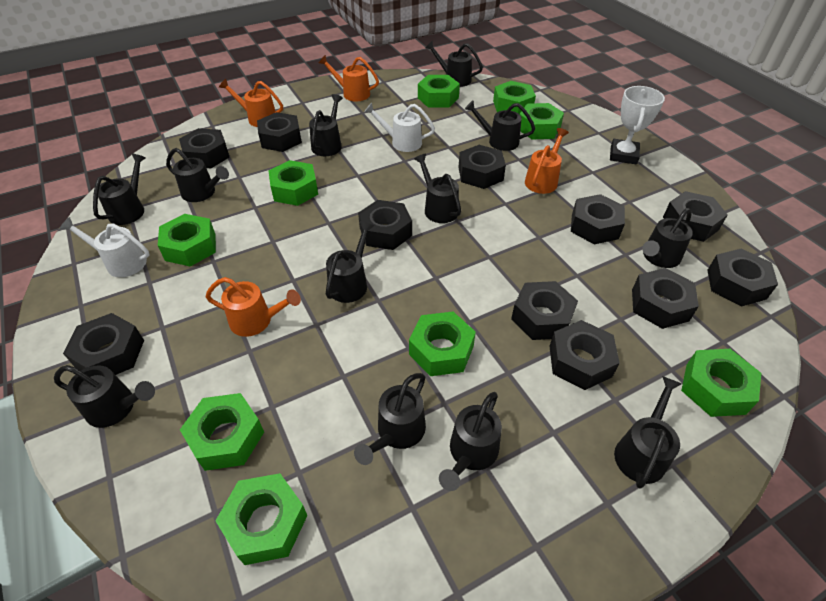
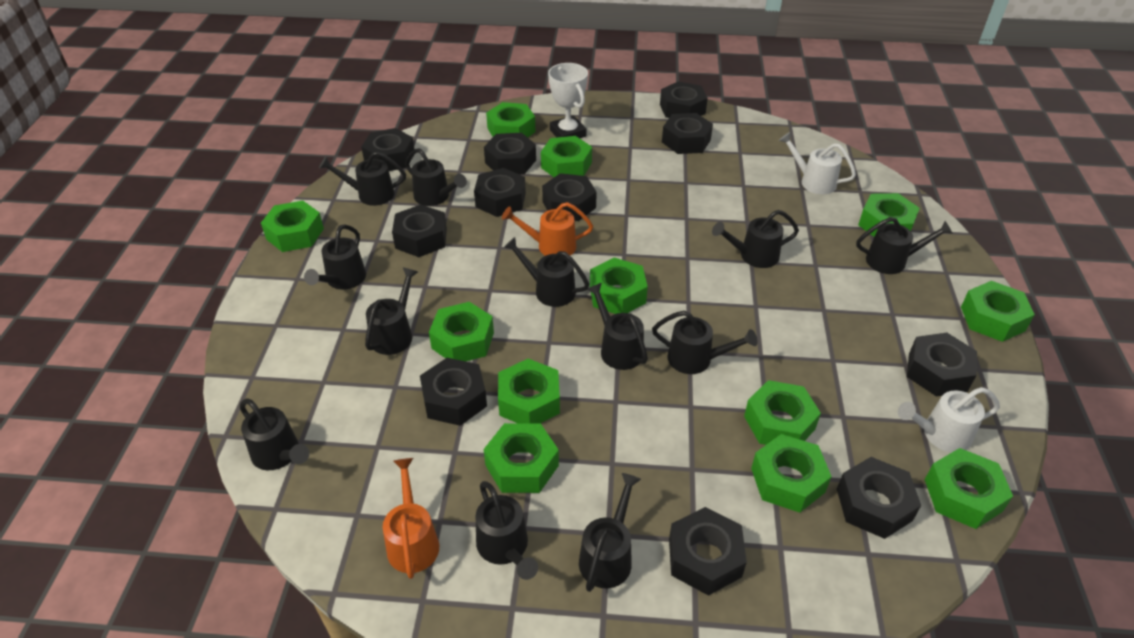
green nut: [158,214,216,267] [180,393,264,471] [215,473,307,565] [269,160,318,206] [409,312,476,376] [418,75,460,108] [493,81,536,114] [519,103,564,139] [681,349,761,417] = 9 -> [261,201,324,252] [429,302,494,361] [484,423,559,493] [486,102,536,137] [498,359,560,424] [541,136,592,177] [590,258,648,314] [744,380,821,445] [751,434,832,513] [858,193,920,237] [925,448,1013,529] [961,281,1035,342] = 12
orange watering can: [205,277,301,337] [219,79,283,127] [319,55,379,101] [525,128,569,194] = 4 -> [383,458,439,579] [502,202,593,256] = 2

